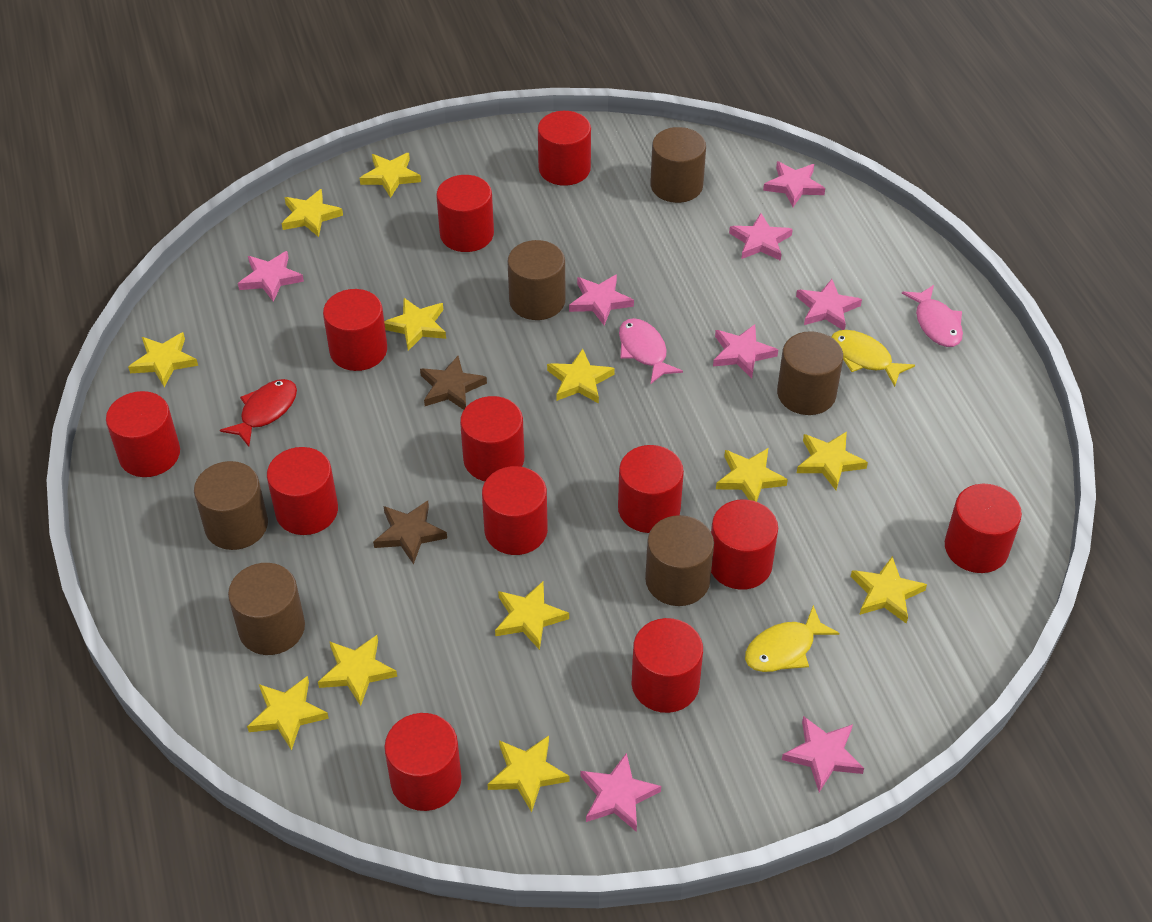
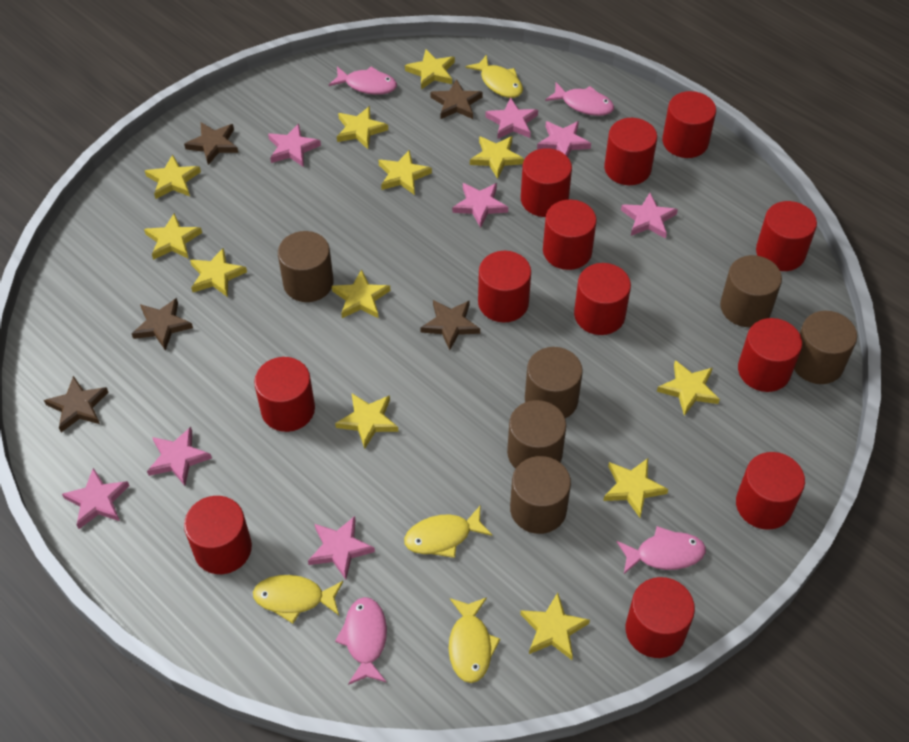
brown star: [373,501,447,564] [420,356,487,410] = 2 -> [44,376,108,432] [132,298,193,351] [184,122,238,165] [420,300,480,350] [430,79,483,119] = 5
pink fish: [619,318,683,384] [902,285,963,347] = 2 -> [329,66,397,95] [335,597,387,685] [545,82,614,116] [617,526,706,574] = 4
red fish: [220,379,297,447] = 1 -> none = 0
yellow fish: [745,605,839,672] [831,330,915,387] = 2 -> [253,575,343,624] [404,506,492,558] [449,597,501,683] [465,54,523,98] = 4

